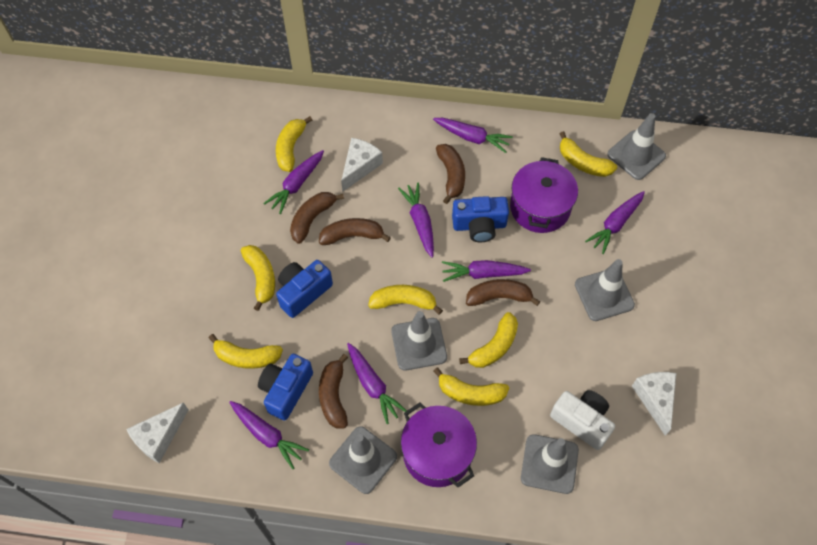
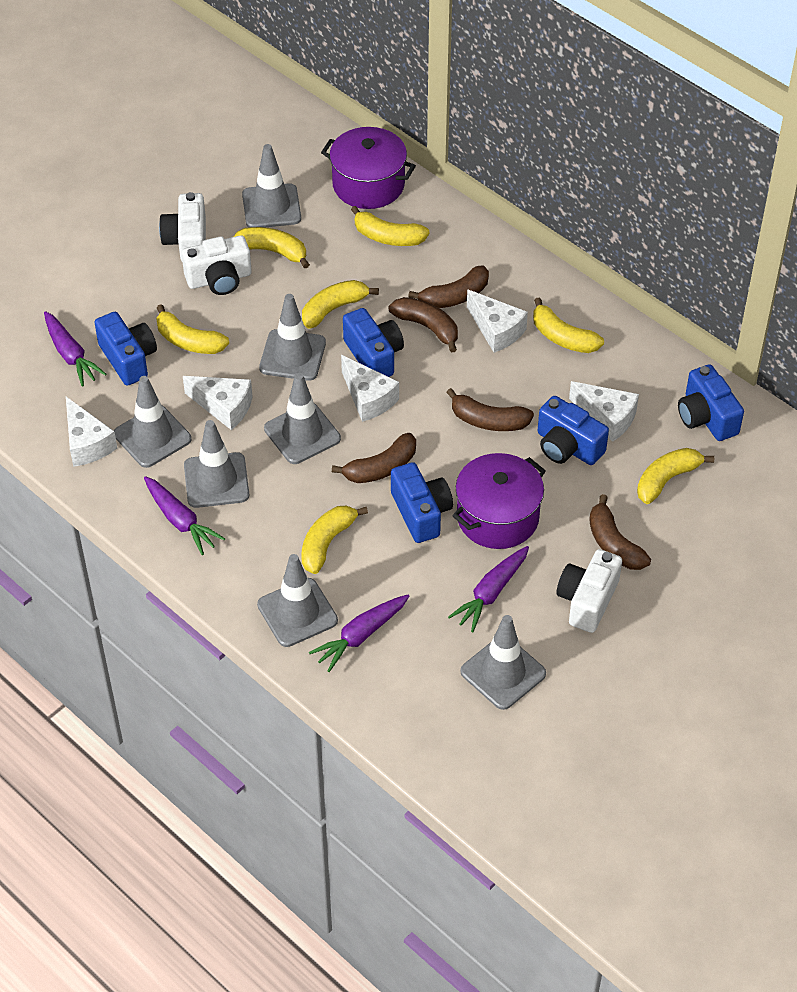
blue camera: [258,354,313,421] [276,260,333,318] [452,196,509,242] = 3 -> [94,312,157,386] [343,308,404,377] [391,462,453,543] [538,396,609,465] [678,364,744,441] = 5
grey traffic cone: [329,426,397,494] [391,311,447,370] [521,434,579,494] [575,259,635,321] [607,113,666,180] = 5 -> [114,376,191,468] [184,420,249,508] [242,144,301,227] [257,554,338,647] [259,294,326,381] [264,373,341,464] [460,615,546,710] = 7
purple carrot: [229,401,309,469] [263,150,324,214] [347,343,407,424] [398,183,434,258] [433,118,513,153] [442,260,531,282] [585,191,645,254] = 7 -> [44,311,107,386] [144,476,225,555] [309,595,409,672] [448,546,529,632] = 4
white camera: [550,390,615,450] = 1 -> [159,192,206,261] [182,235,252,295] [557,549,622,633] = 3
white cheese: [126,402,188,463] [341,138,383,191] [632,372,676,436] = 3 -> [66,397,117,467] [183,376,253,430] [341,355,399,422] [467,289,528,353] [569,381,639,442] = 5

